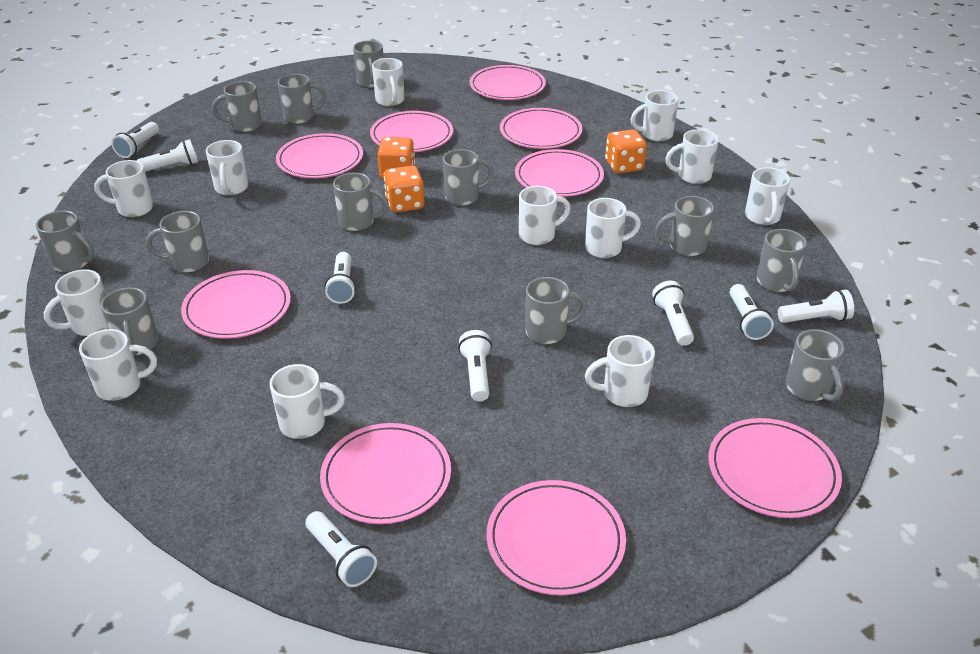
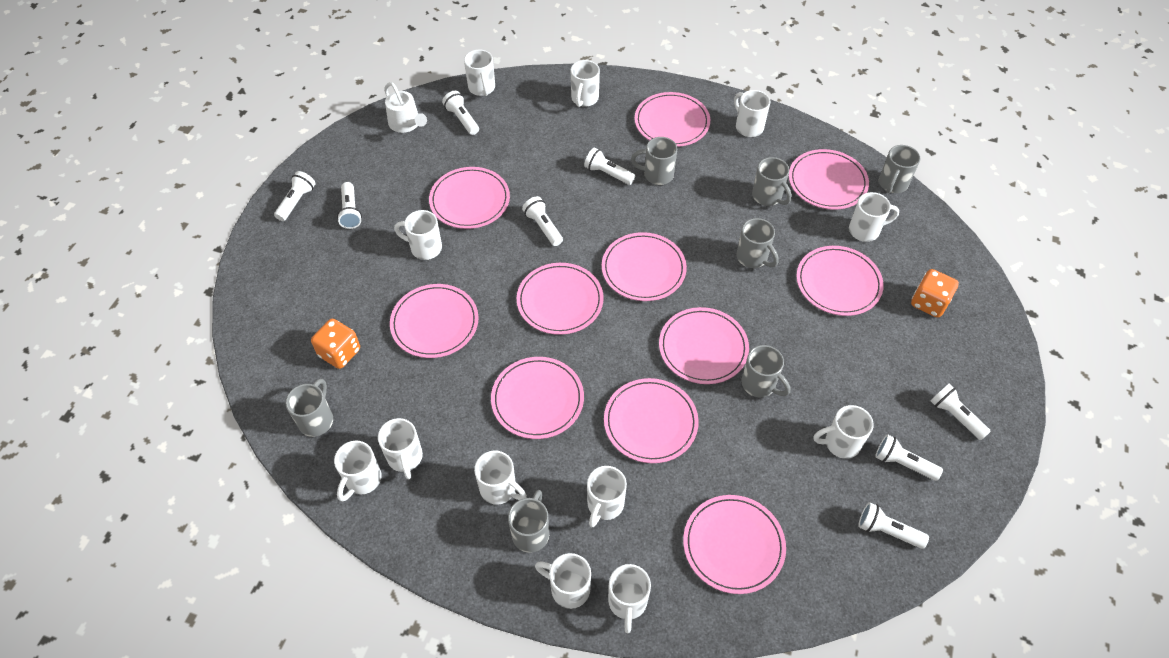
grey mug: [36,211,94,272] [101,287,158,356] [146,211,209,272] [212,81,262,132] [278,74,326,124] [333,173,389,231] [353,41,384,88] [443,149,494,206] [525,277,587,344] [655,196,714,256] [757,229,807,292] [785,329,845,402] = 12 -> [285,379,333,437] [508,490,549,553] [631,137,677,185] [737,218,779,268] [742,345,790,397] [752,157,792,206] [879,145,920,193] = 7
orange dice: [378,137,415,179] [384,166,425,213] [605,129,647,173] = 3 -> [311,319,360,369] [911,269,959,318] = 2
pink plate: [181,270,291,339] [276,133,363,178] [320,423,451,524] [370,111,453,152] [469,65,546,100] [486,480,626,595] [500,108,582,149] [515,149,604,197] [708,418,842,518] = 9 -> [390,284,479,358] [429,167,510,229] [491,357,584,439] [517,263,604,335] [602,232,687,301] [604,378,699,463] [635,92,710,147] [659,307,749,384] [683,495,786,594] [789,149,869,210] [797,246,884,316] = 11
white watering can: none = 0 -> [384,82,427,133] = 1

